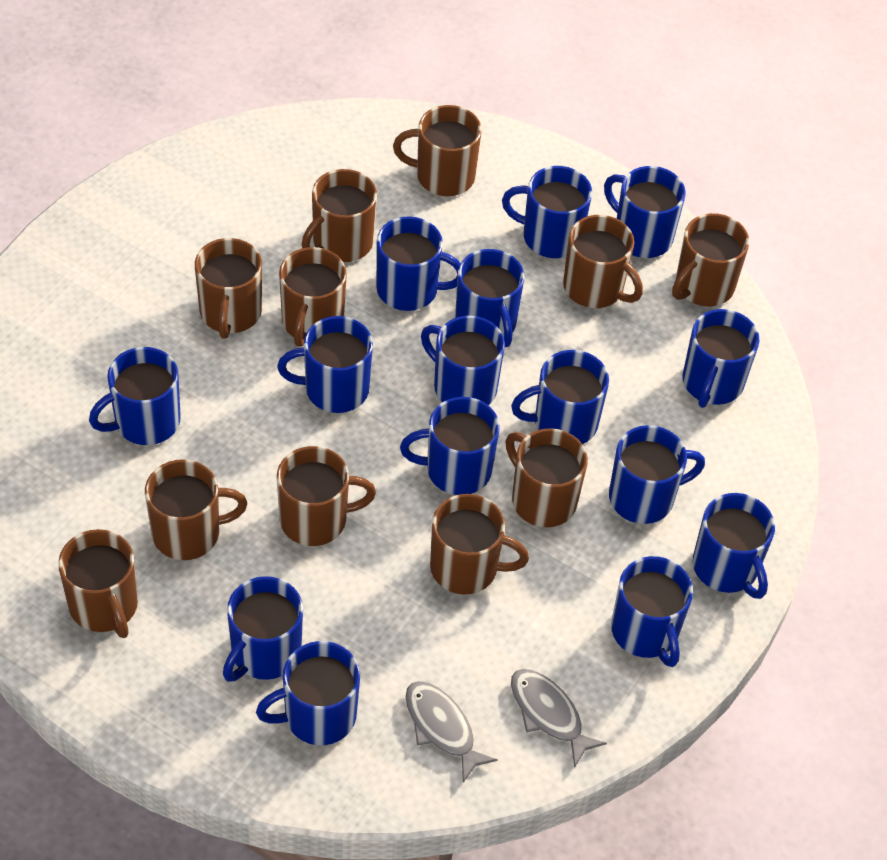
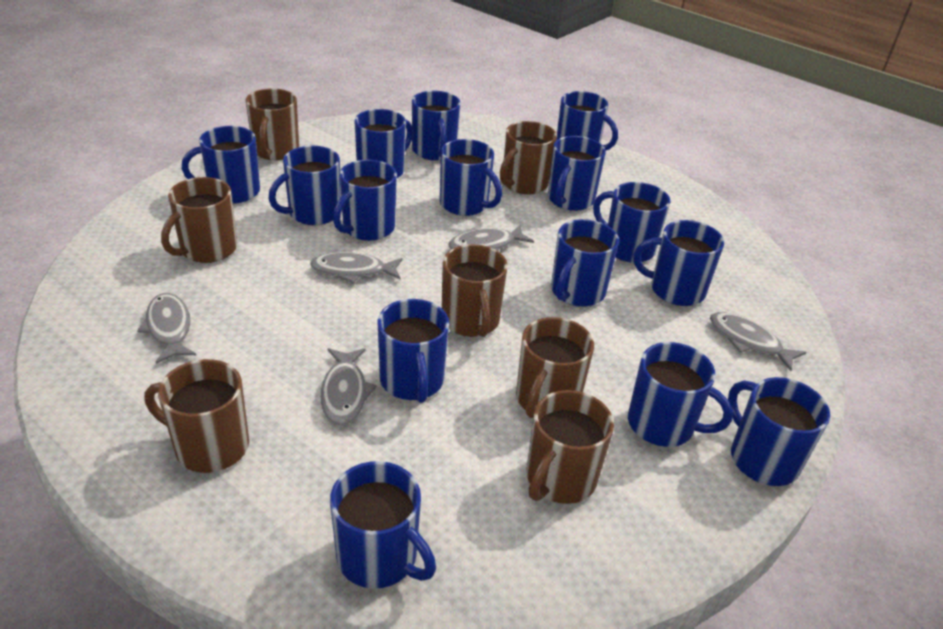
brown mug: [58,529,138,638] [145,459,247,560] [195,238,262,339] [277,446,376,546] [279,247,347,347] [301,169,377,262] [393,105,482,196] [430,494,529,595] [506,428,588,527] [563,215,643,308] [672,213,749,306] = 11 -> [144,359,249,473] [161,177,237,263] [246,88,299,160] [442,244,508,337] [500,121,557,194] [516,317,594,418] [527,390,614,504] = 7
grey fish: [406,681,498,783] [511,669,607,768] = 2 -> [137,293,196,364] [310,252,403,283] [321,348,377,425] [448,224,534,252] [710,312,807,371] = 5

